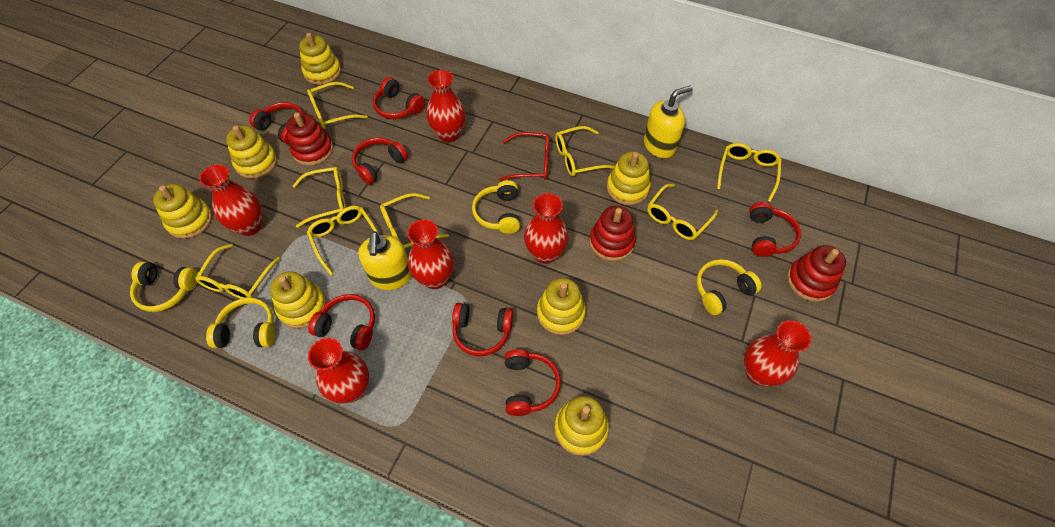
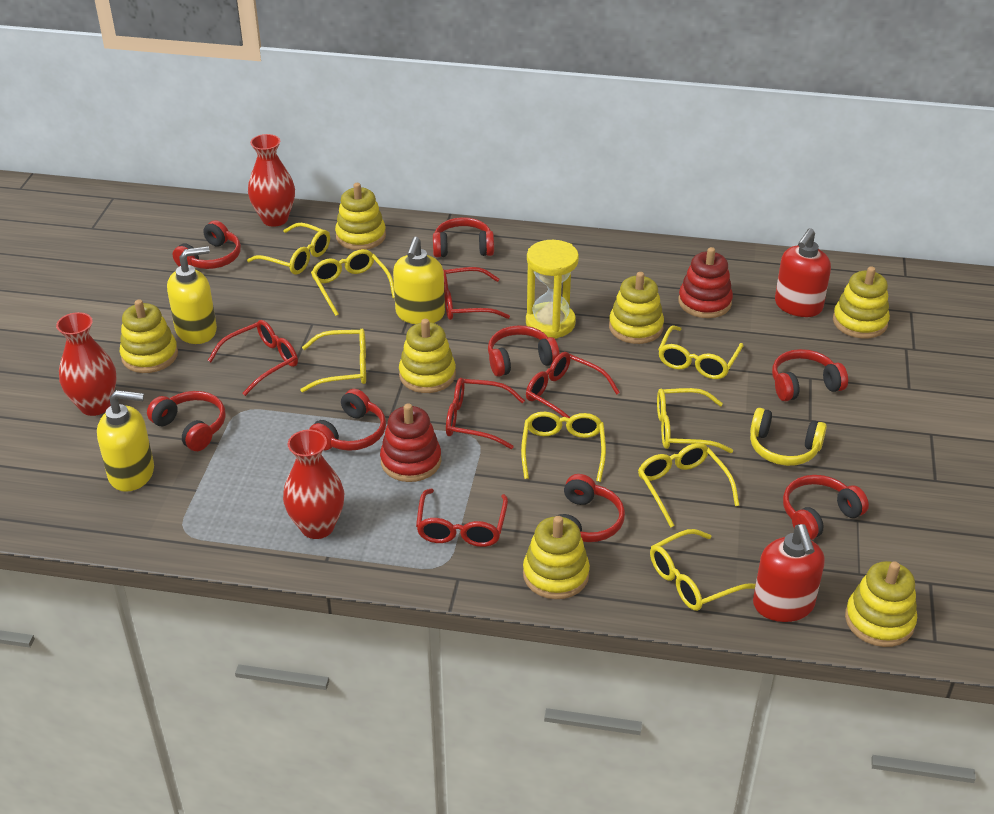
red glasses: [499,132,549,181] = 1 -> [208,320,298,396] [416,489,508,547] [443,267,510,320] [446,378,525,449] [526,352,620,418] = 5
red headphones: [249,102,303,145] [308,294,375,350] [352,137,408,185] [373,77,425,119] [452,303,513,356] [504,349,561,416] [749,202,801,257] = 7 -> [147,391,226,451] [173,220,241,269] [309,389,386,451] [433,217,494,257] [488,325,560,377] [557,474,625,542] [772,349,848,401] [783,475,869,540] = 8
red soap dispenser: none = 0 -> [753,524,825,622] [775,228,831,317] = 2
red stacking toy: [286,113,333,166] [590,206,636,261] [787,245,846,302] = 3 -> [380,403,441,482] [678,247,733,318] = 2
red vase: [199,165,262,236] [308,338,369,404] [407,219,454,289] [426,70,466,142] [524,193,569,264] [744,320,811,386] = 6 -> [56,312,117,416] [248,134,295,227] [283,430,344,539] = 3
yellow headphones: [130,261,198,312] [206,298,275,348] [472,180,520,234] [696,259,762,315] = 4 -> [750,408,827,466] = 1
yellow hourglass: none = 0 -> [526,240,579,339] = 1
yellow soap dispenser: [358,231,412,290] [644,86,692,158] = 2 -> [97,390,154,492] [167,246,217,344] [393,237,445,324] = 3

